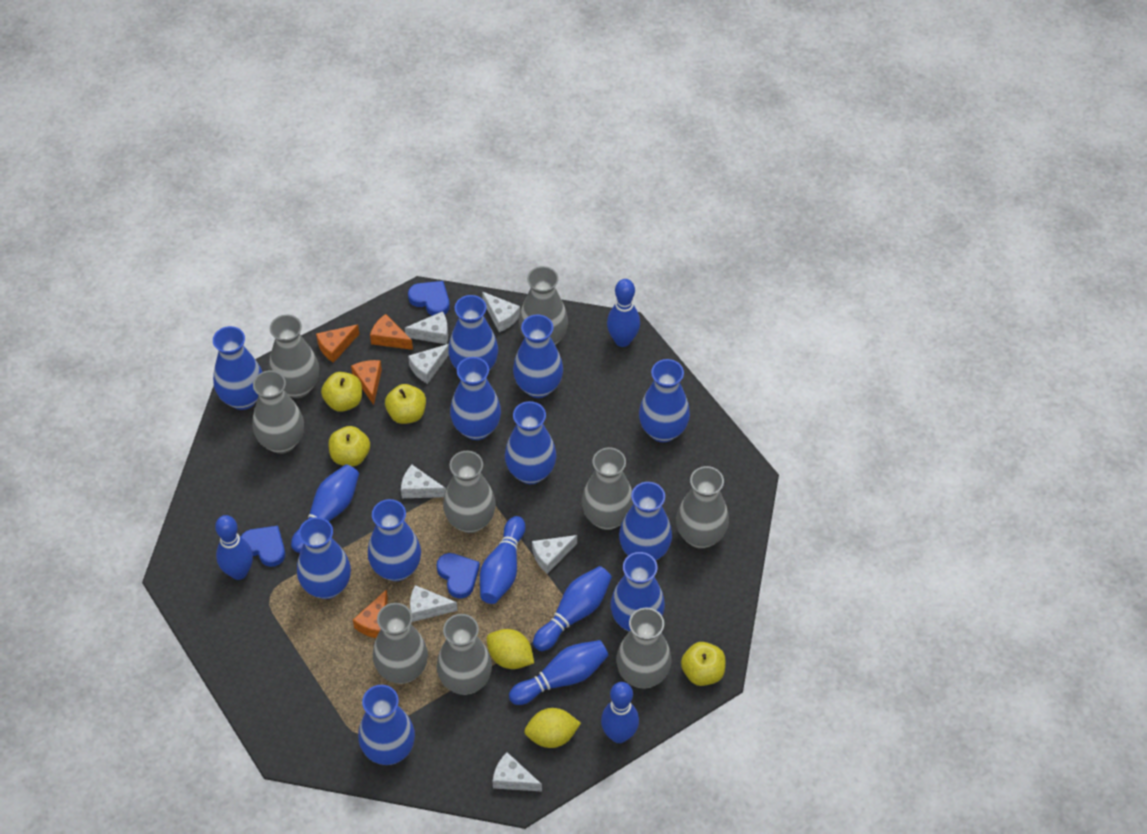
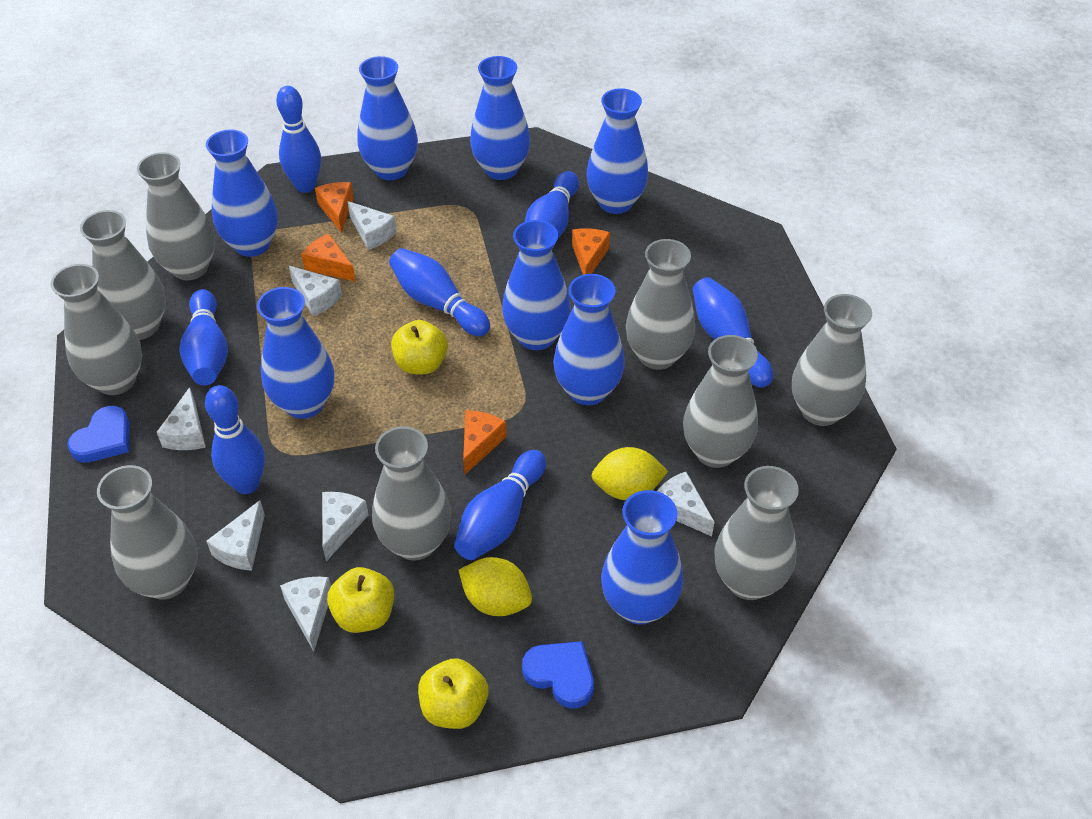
blue heart: [241,526,285,567] [408,281,450,316] [437,553,480,599] = 3 -> [67,406,130,463] [522,641,594,708] = 2
blue vase: [213,326,262,410] [297,517,351,599] [358,685,415,765] [368,499,421,581] [448,295,498,370] [450,357,501,440] [505,401,556,484] [513,314,563,398] [611,552,665,632] [619,482,672,560] [639,359,690,442] = 11 -> [206,129,278,257] [257,287,334,419] [357,56,418,180] [470,56,530,180] [502,220,571,350] [553,274,625,405] [587,88,648,214] [601,490,683,624] = 8
yellow apple: [321,372,362,412] [328,426,370,466] [385,384,426,424] [681,642,726,686] = 4 -> [327,567,394,633] [391,320,448,374] [418,658,488,729] = 3

